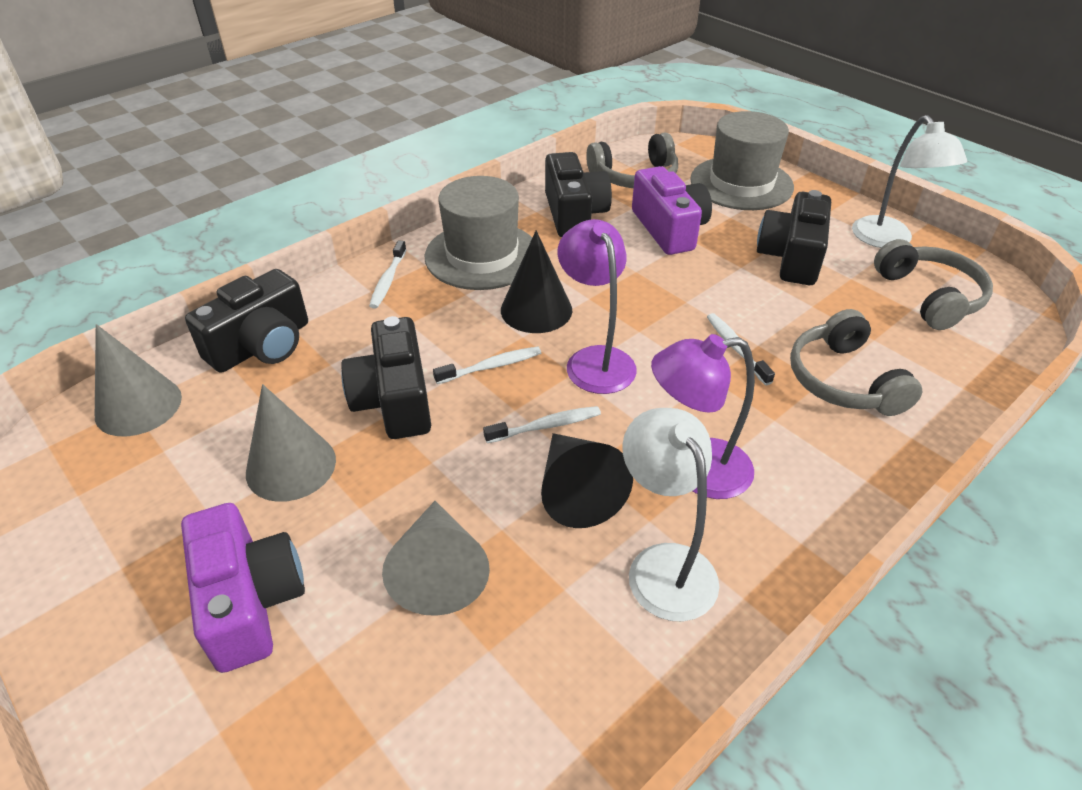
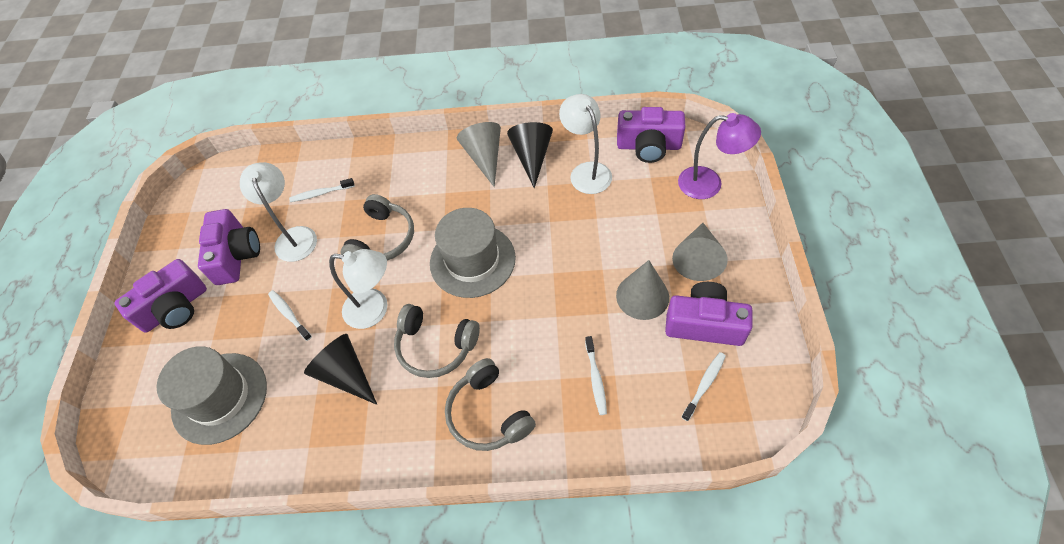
black camera: [185,269,308,373] [341,316,431,439] [545,152,612,237] [757,190,831,285] = 4 -> none = 0
purple camera: [181,503,305,673] [632,166,712,255] = 2 -> [114,259,207,333] [198,209,260,285] [617,107,686,163] [665,282,752,346] = 4
purple lamp: [558,219,637,394] [651,334,755,499] = 2 -> [678,113,761,199] = 1
white lamp: [622,408,719,622] [852,115,967,248] = 2 -> [240,162,317,262] [329,249,387,329] [559,94,612,194] = 3

